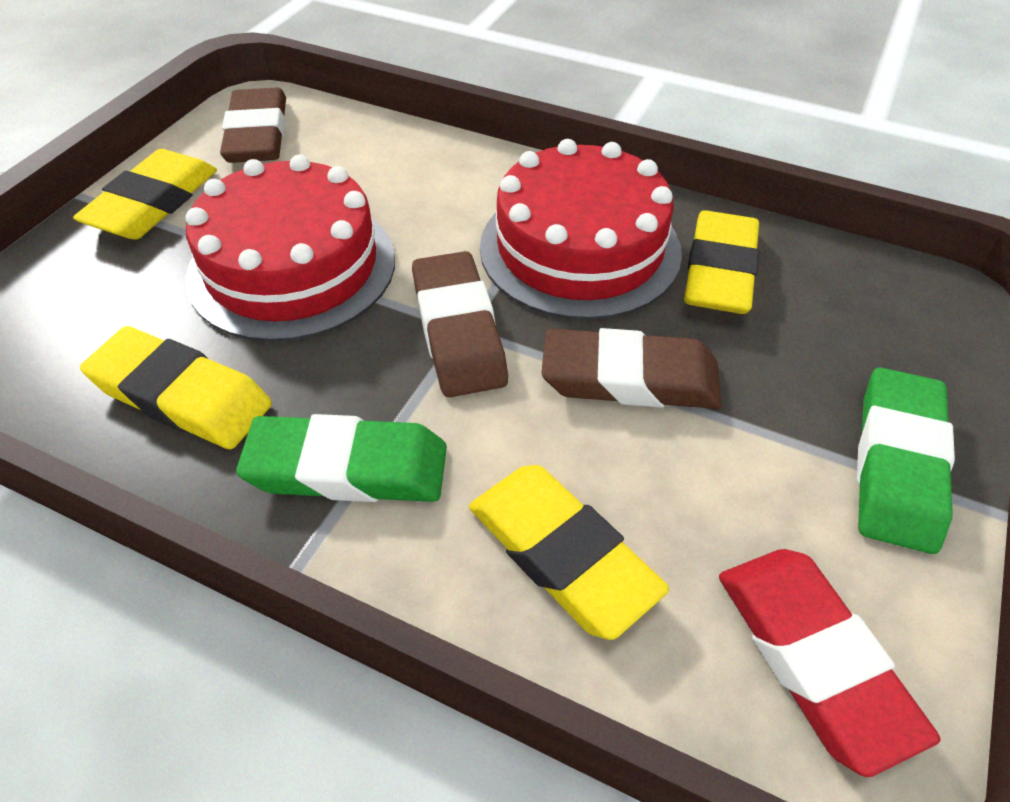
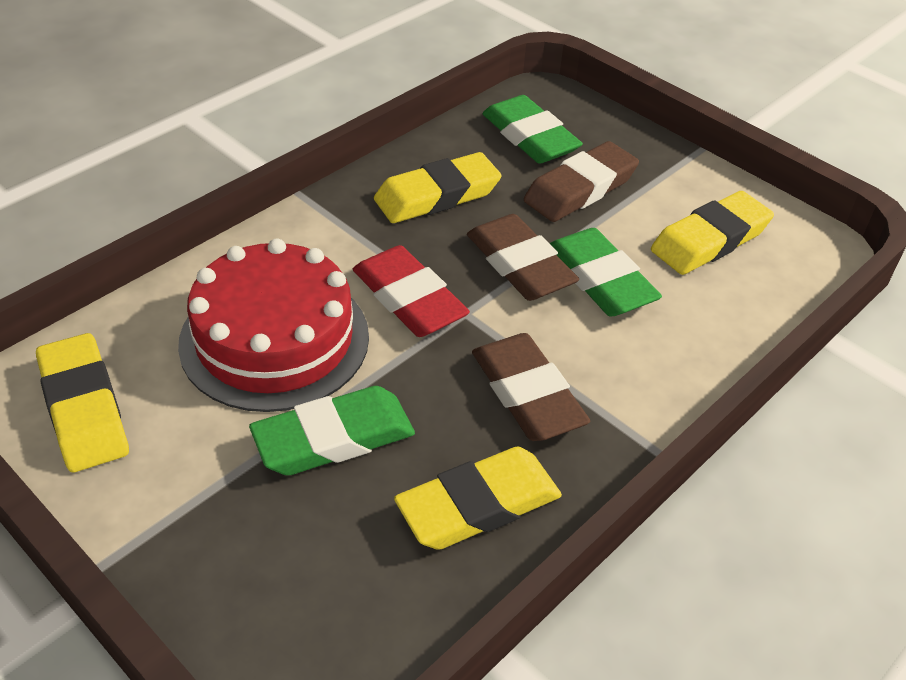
green eraser: [236,414,447,502] [857,367,955,554] = 2 -> [249,386,415,476] [482,95,583,164] [549,228,662,316] = 3
red cake: [186,155,395,342] [480,139,682,320] = 2 -> [178,238,369,412] = 1

